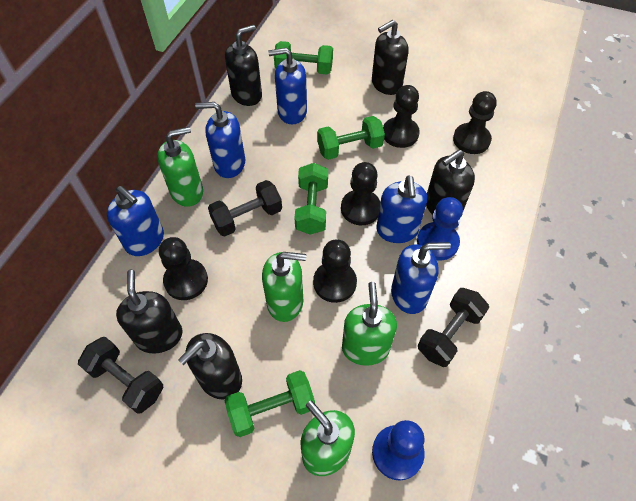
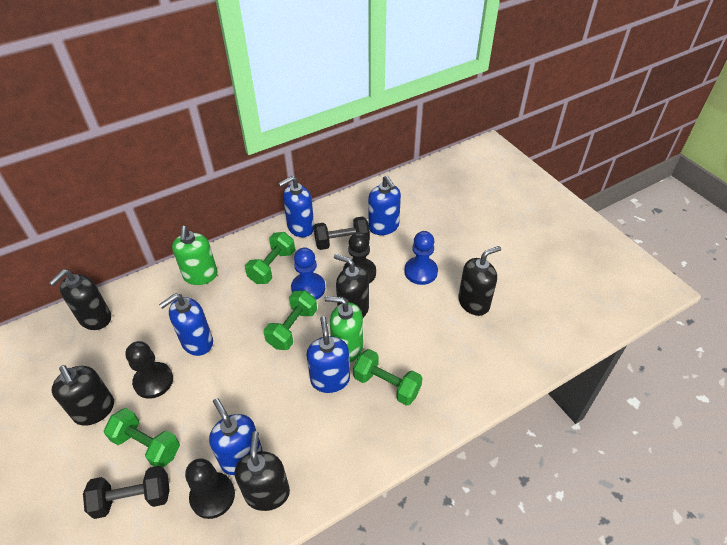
black dumbbell: [78,337,163,414] [208,180,282,237] [418,288,489,367] = 3 -> [83,466,170,519] [313,216,370,250] = 2
black pawn: [159,237,208,300] [313,239,357,303] [341,162,380,225] [383,85,420,148] [453,91,497,154] = 5 -> [125,341,173,399] [185,458,235,519] [343,232,376,283] = 3
green soap dispenser: [157,127,203,207] [262,252,306,322] [301,400,355,476] [342,282,397,366] = 4 -> [172,226,218,285] [324,296,363,363] = 2

